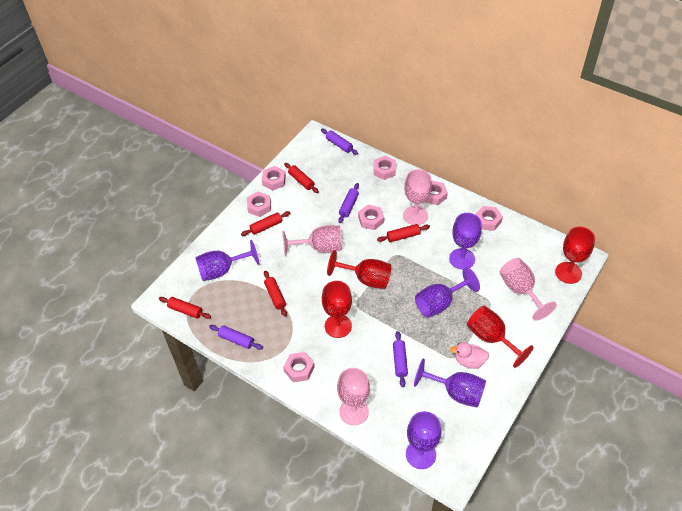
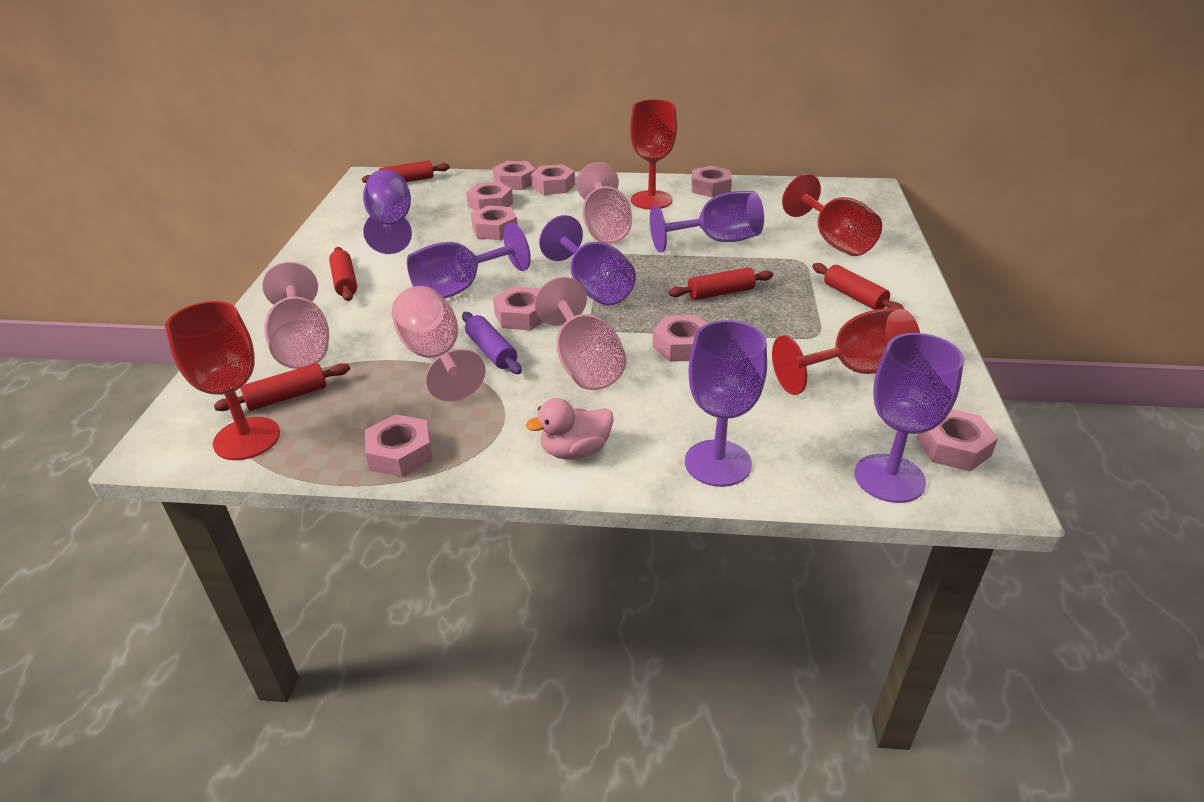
pink nut: [247,192,271,217] [262,166,286,190] [283,352,314,382] [358,205,384,230] [373,156,396,180] [425,180,448,205] [475,206,503,231] = 7 -> [365,414,433,477] [466,182,513,211] [471,205,518,240] [493,161,536,190] [493,286,543,330] [531,164,575,195] [652,315,707,362] [691,166,732,197] [917,409,998,471] = 9
purple goblet: [195,240,259,281] [406,411,441,469] [414,359,486,408] [415,267,480,318] [449,213,482,269] = 5 -> [363,169,412,254] [407,223,531,298] [539,215,636,306] [650,191,764,253] [685,320,767,487] [855,333,964,503] = 6
purple rolling pin: [209,325,263,350] [321,129,358,155] [338,183,359,223] [393,331,408,387] = 4 -> [462,312,522,374] = 1

